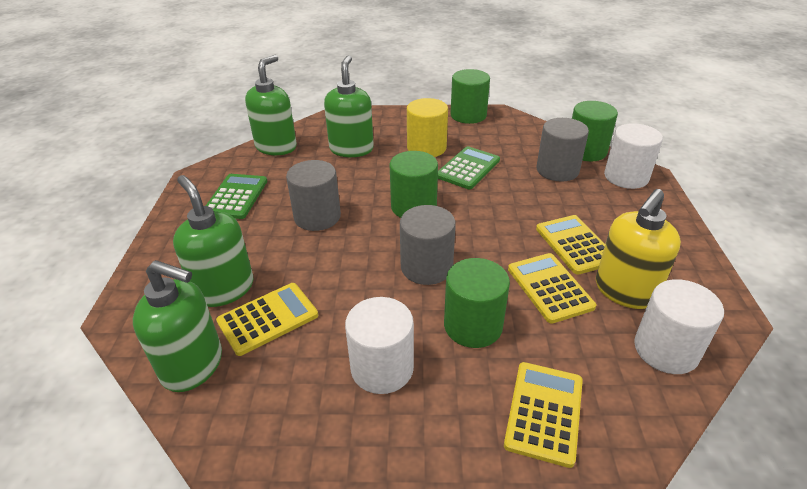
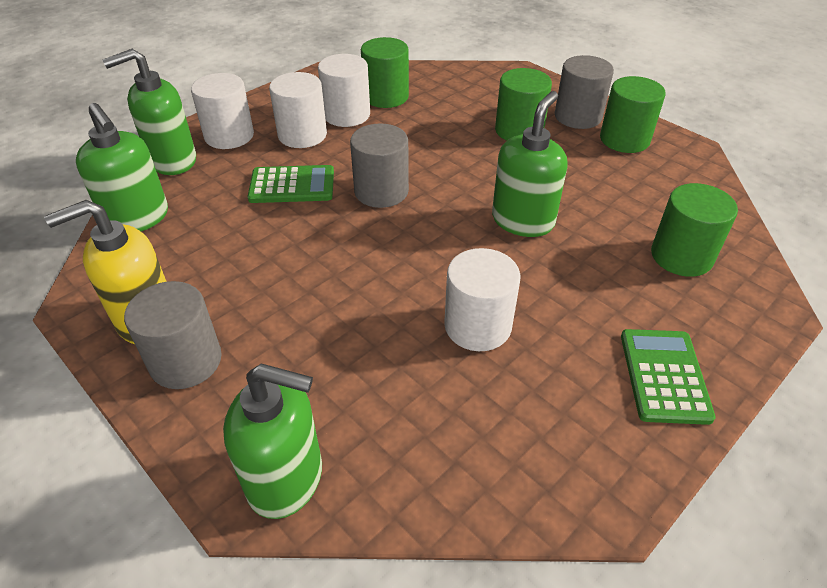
white cylinder: [345,297,414,394] [604,123,663,189] [634,279,724,374] = 3 -> [191,73,254,149] [269,72,327,148] [318,54,370,127] [444,248,521,351] = 4
yellow calculator: [216,283,318,356] [504,362,583,468] [508,253,596,324] [536,215,605,275] = 4 -> none = 0
yellow cylinder: [407,98,448,157] = 1 -> none = 0

